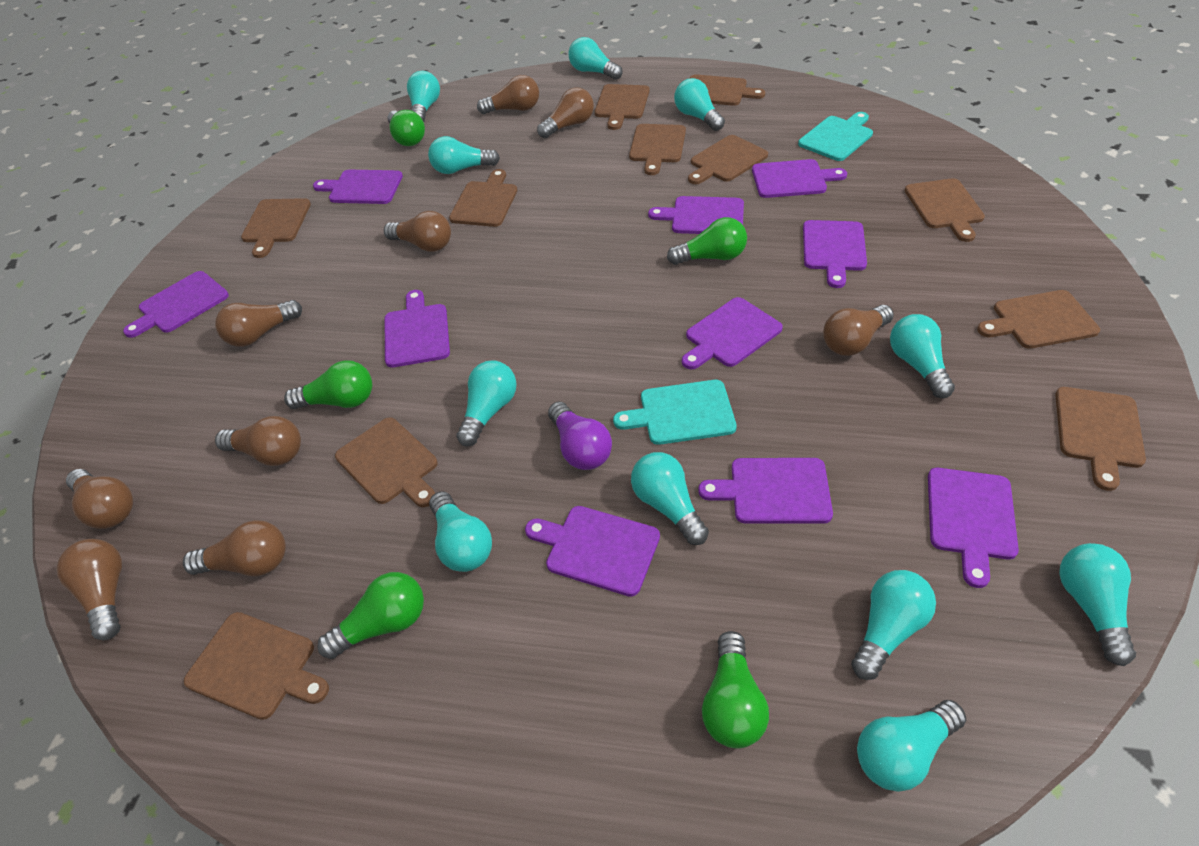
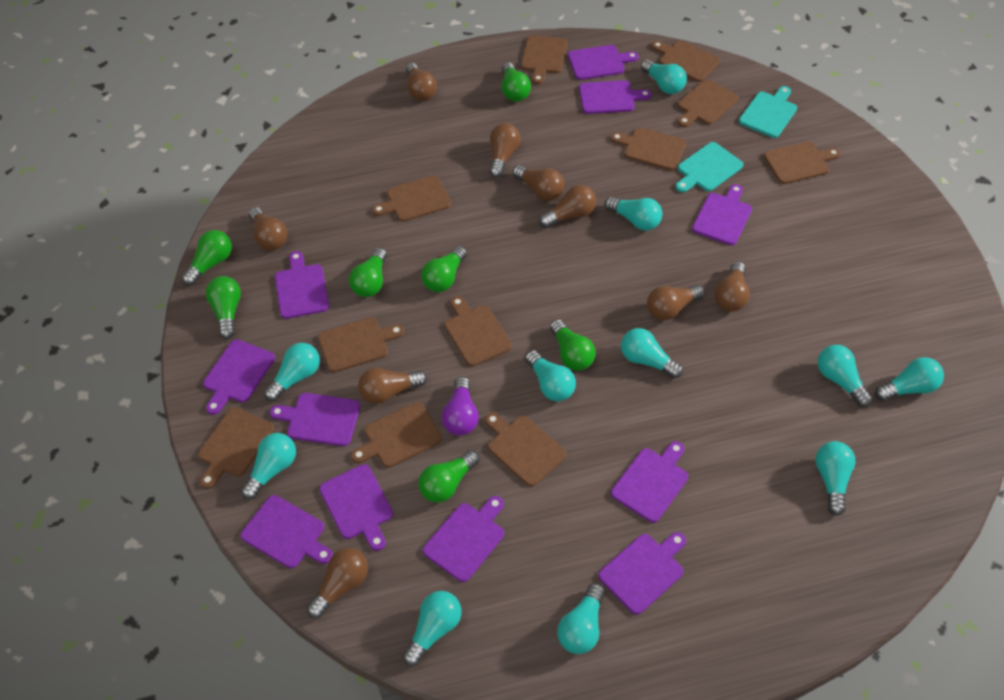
green light bulb: [284,360,372,409] [317,572,424,659] [387,110,425,146] [667,217,747,265] [702,631,769,748] = 5 -> [182,230,232,286] [206,276,241,339] [349,248,387,297] [418,450,479,503] [421,246,467,292] [502,62,531,102] [550,319,596,371] = 7
purple cutting board: [123,271,229,338] [313,170,403,204] [385,290,450,367] [525,506,660,597] [648,196,744,234] [682,297,783,370] [698,458,833,524] [752,159,847,198] [803,220,867,288] [928,468,1019,588] = 10 -> [203,339,275,415] [241,495,333,568] [270,393,360,446] [275,251,329,319] [319,464,393,551] [423,496,504,582] [568,45,639,80] [579,80,651,114] [598,532,686,615] [611,441,688,523] [692,184,752,245] = 11

